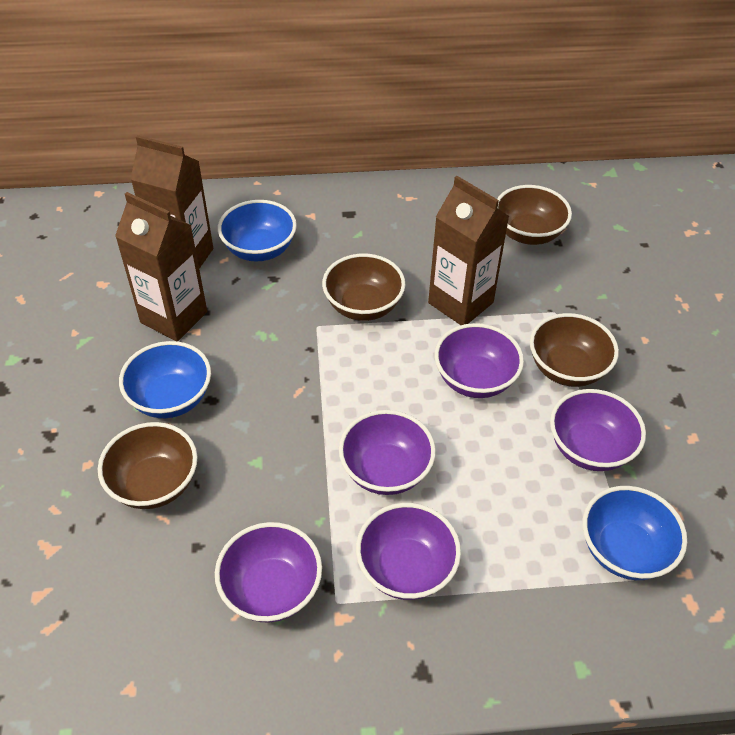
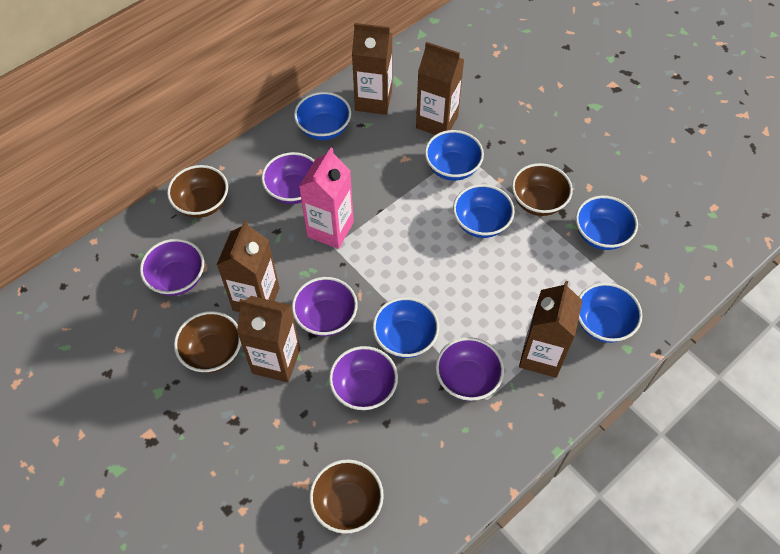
blue bowl: [119,341,211,418] [218,200,297,261] [582,486,687,580] = 3 -> [294,92,351,140] [373,297,439,358] [425,130,484,181] [453,184,515,238] [576,196,638,250] [578,283,642,343] = 6
brown carton: [115,192,207,341] [131,135,213,269] [428,176,510,325] = 3 -> [217,220,279,312] [237,296,300,383] [352,23,392,115] [416,42,464,135] [519,281,582,378] = 5
pink carton: none = 0 -> [299,148,354,249] = 1

